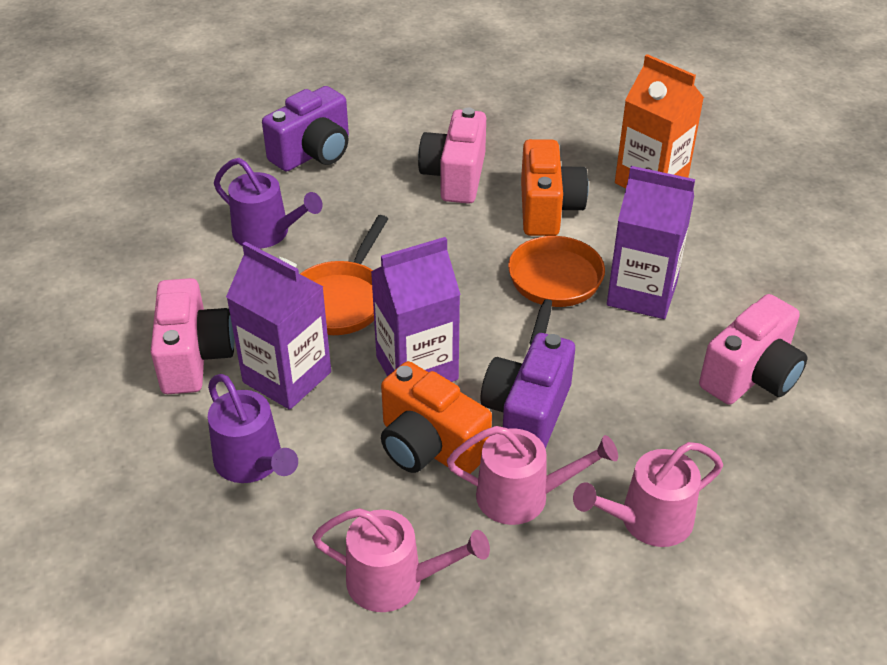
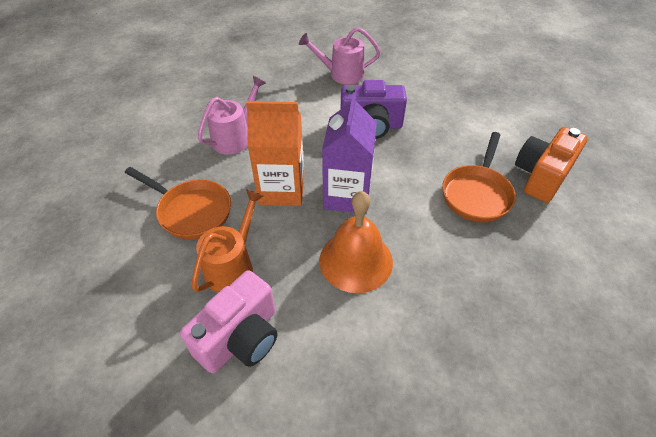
orange bell: none = 0 -> [319,191,393,293] = 1
orange camera: [381,361,492,474] [521,139,589,236] = 2 -> [515,127,588,203] = 1
orange watering can: none = 0 -> [192,189,264,292] = 1
pink camera: [151,278,235,394] [418,107,486,204] [699,294,807,405] = 3 -> [180,270,278,373] = 1
pink watering can: [312,508,490,612] [447,426,618,525] [573,442,723,547] = 3 -> [198,76,266,155] [299,27,381,85] = 2
purple camera: [262,86,349,172] [480,333,575,449] = 2 -> [341,80,407,139] = 1
purple carton: [226,242,331,410] [371,237,461,382] [607,166,695,319] = 3 -> [322,93,377,213] = 1
purple watering can: [208,374,298,483] [214,158,323,249] = 2 -> none = 0

